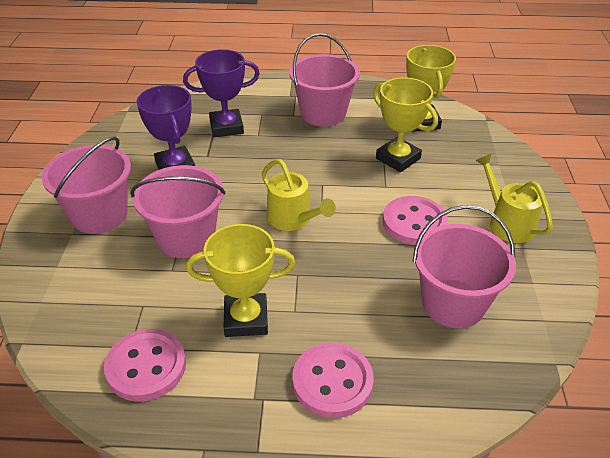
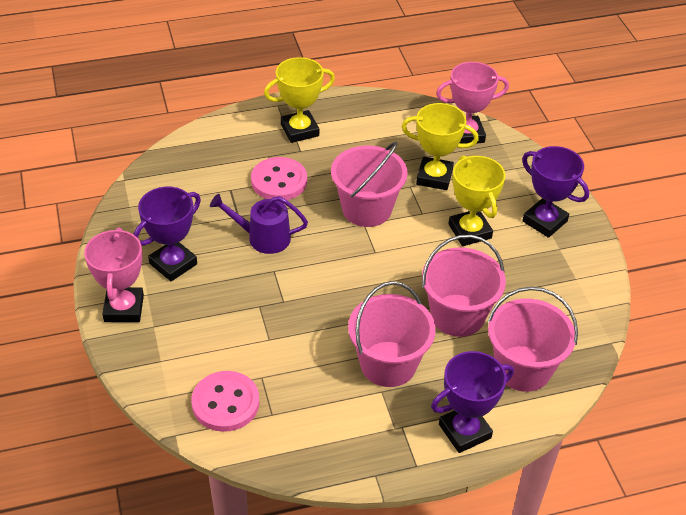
pink button: [104,329,186,402] [292,343,374,418] [383,196,448,245] = 3 -> [192,371,259,432] [251,157,307,200] = 2
pink trophy: none = 0 -> [84,228,144,322] [436,62,509,144] = 2
purple trophy: [136,85,195,170] [183,49,260,137] = 2 -> [134,187,201,282] [431,351,514,453] [522,146,589,238] = 3
purple watering can: none = 0 -> [210,194,308,254] = 1
yellow watering can: [262,159,336,231] [475,153,553,243] = 2 -> none = 0

